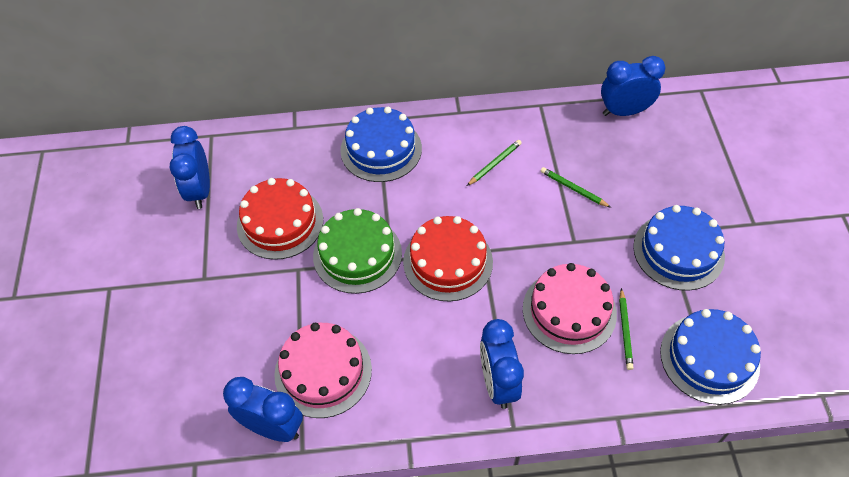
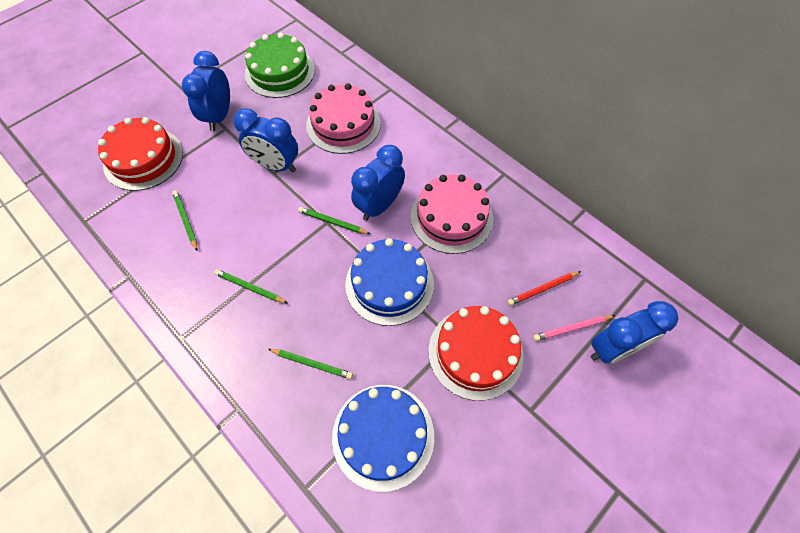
blue cake: [340,107,422,182] [633,205,725,291] [660,309,761,405] = 3 -> [332,385,434,492] [345,238,434,326] = 2
green pencil: [467,140,522,186] [541,167,611,208] [619,288,634,370] = 3 -> [172,190,197,251] [214,269,287,303] [268,349,353,379] [298,207,370,234] = 4
pink pencil: none = 0 -> [533,315,615,341] = 1
red pencil: none = 0 -> [507,271,581,306] = 1

